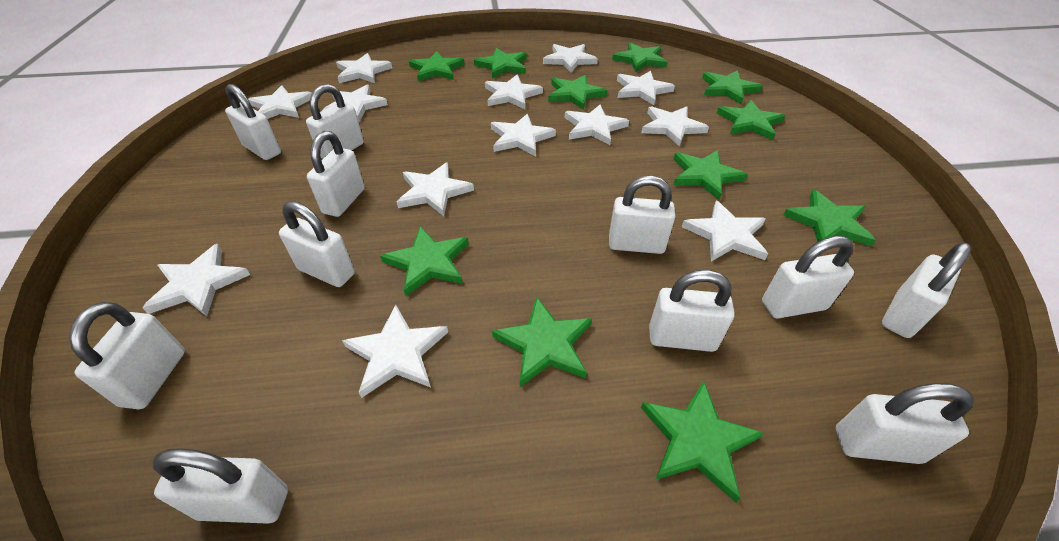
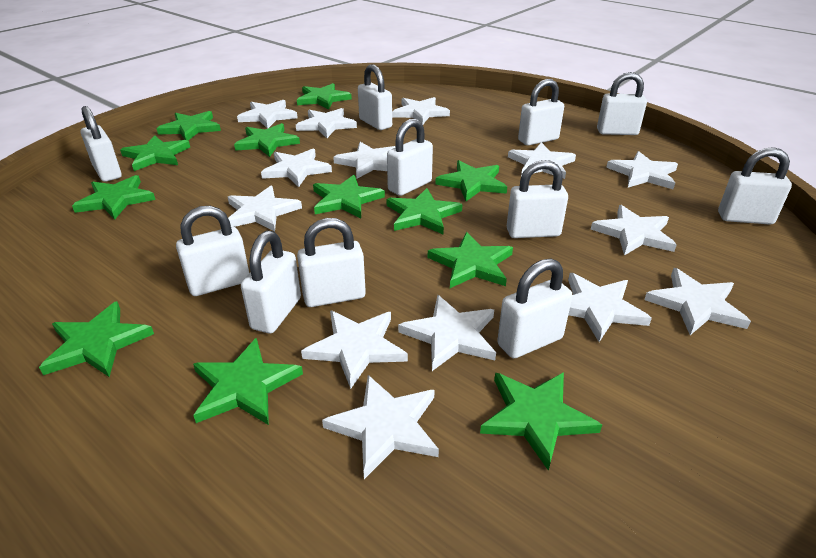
green star: [380,226,469,296] [409,51,465,81] [474,48,527,78] [492,297,592,387] [548,75,607,110] [612,43,667,72] [641,381,764,502] [673,150,748,200] [702,70,763,104] [717,100,785,140] [783,190,876,246] = 11 -> [39,301,154,377] [72,175,156,219] [120,135,190,171] [156,111,221,141] [193,338,303,425] [234,123,300,157] [297,83,352,110] [313,175,385,218] [387,188,462,234] [428,232,513,288] [435,160,507,201] [480,372,602,471] = 12
white star: [143,244,250,316] [248,85,312,119] [322,85,388,122] [336,53,393,83] [342,305,448,398] [397,162,474,216] [485,75,543,109] [491,114,556,157] [543,44,598,73] [565,105,629,145] [617,71,675,105] [641,106,709,146] [682,200,768,261] = 13 -> [228,186,302,231] [237,100,298,129] [261,149,332,187] [296,108,357,138] [301,310,408,389] [322,375,439,479] [333,142,396,179] [392,97,450,125] [398,295,496,371] [508,142,576,179] [568,273,652,342] [591,205,677,255] [606,151,678,189] [644,268,751,335] = 14

